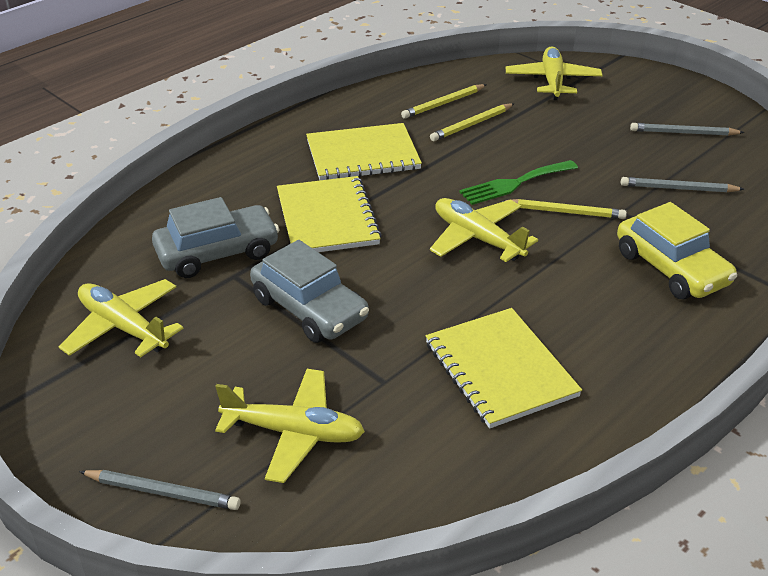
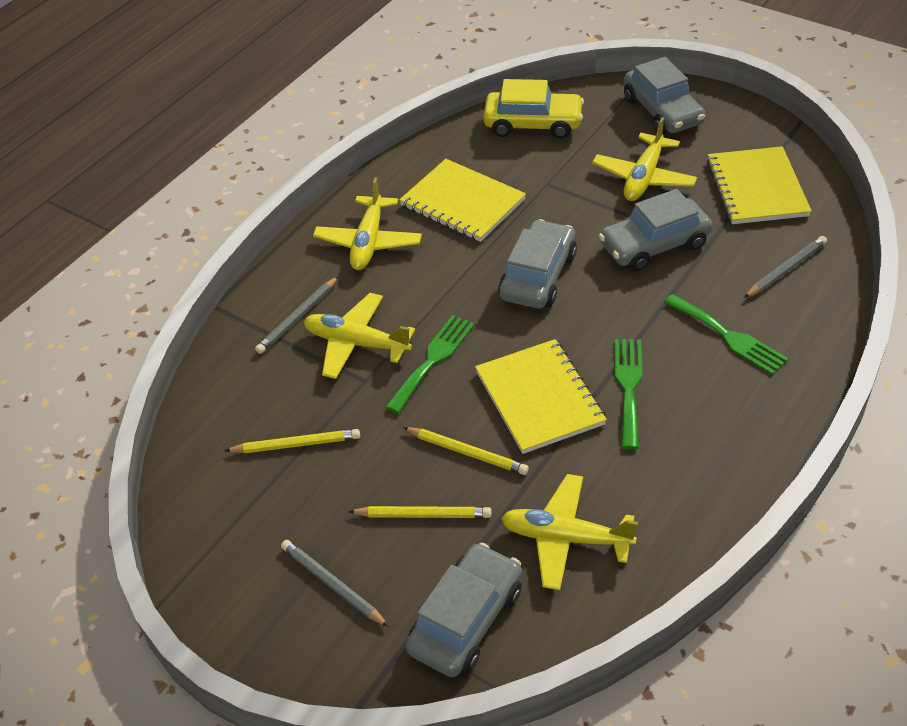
green fork: [459,160,578,205] = 1 -> [386,315,475,413] [615,339,642,449] [664,294,789,375] = 3
grey car: [152,197,279,278] [250,240,369,343] = 2 -> [406,543,522,677] [498,219,577,309] [599,189,712,271] [624,57,706,135] = 4

